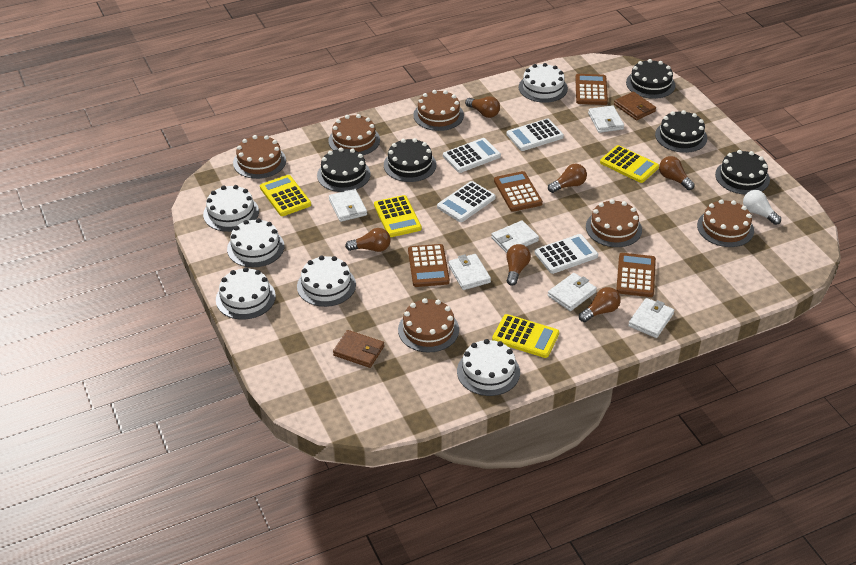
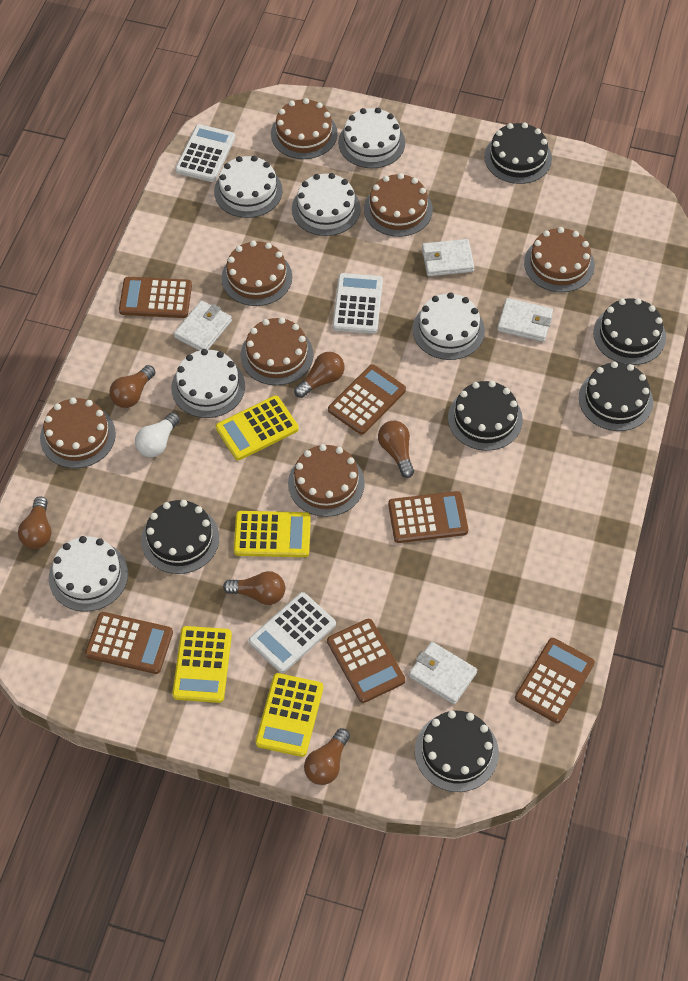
black cake: [317,147,371,192] [384,138,436,182] [626,59,676,99] [655,110,707,153] [715,150,770,194] = 5 -> [141,500,219,574] [415,711,499,792] [448,381,523,451] [484,123,552,184] [579,361,653,431] [593,298,666,365] = 6
brown cake: [233,135,286,179] [328,114,380,155] [398,298,459,353] [413,90,464,131] [586,199,642,247] [697,199,754,247] = 6 -> [40,397,116,468] [222,240,292,306] [241,317,313,385] [271,98,338,159] [288,444,365,517] [364,173,433,237] [524,227,595,292] = 7
brown calculator: [408,244,450,287] [494,171,543,212] [575,74,608,105] [616,253,656,297] = 4 -> [85,612,173,674] [119,277,192,318] [327,619,405,703] [328,364,406,435] [388,491,468,543] [515,638,595,723] = 6
brown wallet: [333,330,384,368] [614,92,656,120] = 2 -> none = 0
white calculator: [437,181,496,222] [443,138,501,173] [507,118,564,151] [535,234,598,274] = 4 -> [175,124,235,182] [249,592,336,673] [333,273,383,334] = 3
white wallet: [329,189,367,222] [448,254,491,290] [491,220,539,253] [548,273,597,311] [588,105,624,133] [628,298,674,338] = 6 -> [174,301,232,351] [409,642,477,704] [422,239,474,276] [497,298,553,342] = 4

